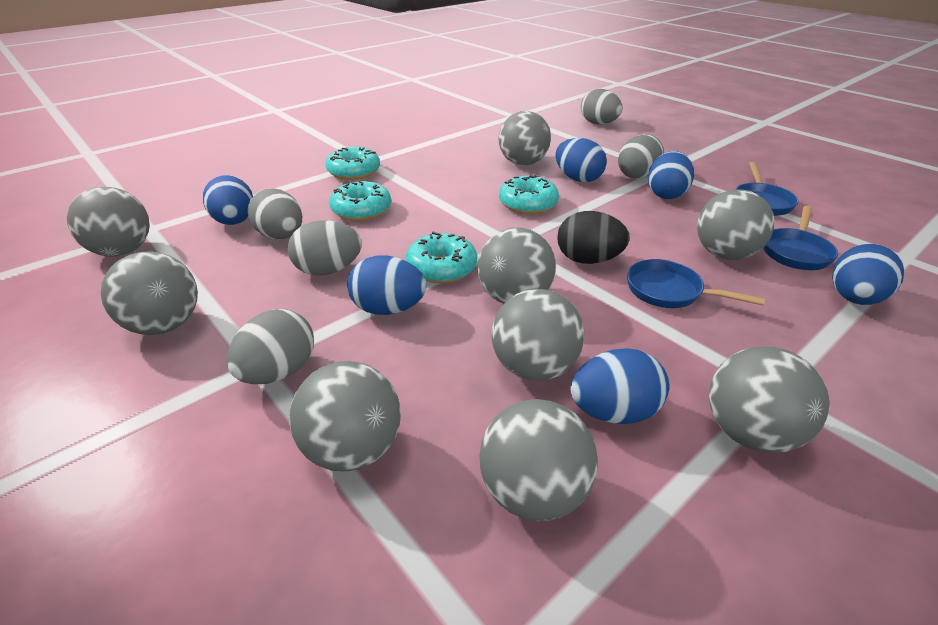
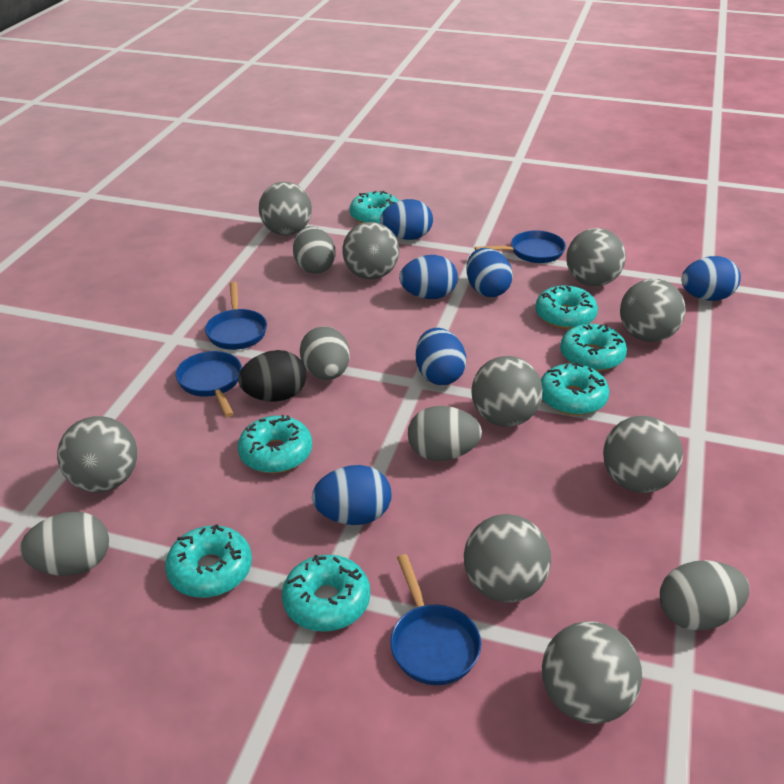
blue pan: [627,259,765,308] [735,162,799,216] [763,206,838,270] = 3 -> [176,351,242,417] [205,282,267,350] [390,554,481,685] [474,230,566,263] = 4
turquoise donut: [325,147,380,180] [329,181,391,221] [405,231,477,283] [499,174,559,214] = 4 -> [165,524,252,598] [238,415,312,473] [282,555,370,632] [350,191,399,223] [535,286,598,329] [541,362,609,415] [560,324,627,371] = 7

